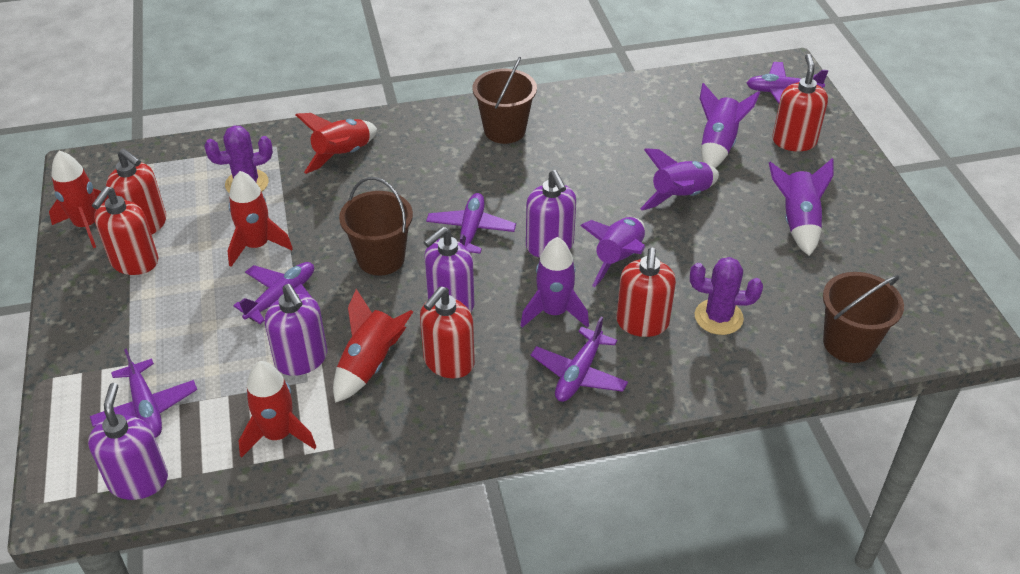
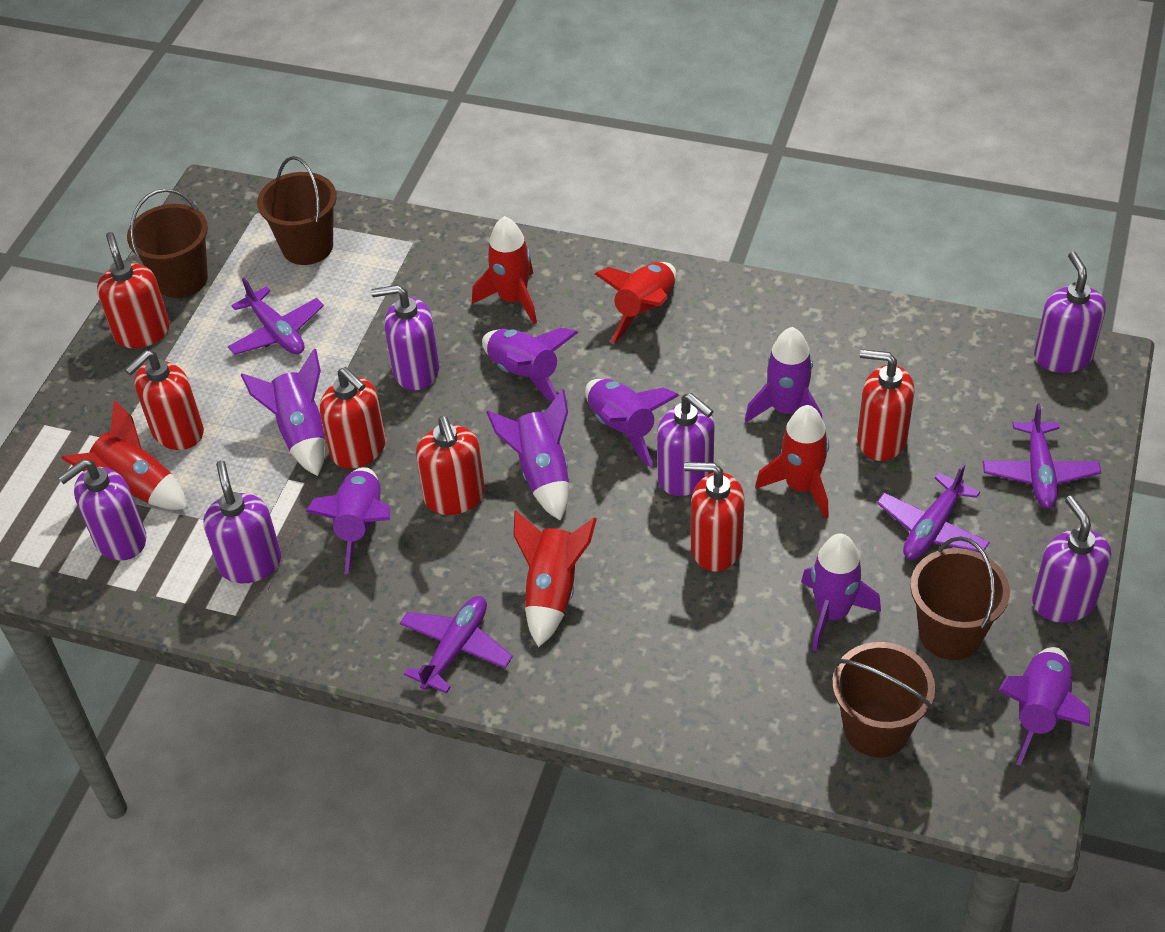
brown bucket: [339,177,413,276] [473,57,537,144] [823,272,904,363] = 3 -> [127,189,208,298] [257,156,337,265] [832,642,935,757] [910,537,1010,660] = 4
purple cactus: [204,126,273,193] [690,257,763,335] = 2 -> none = 0
purple plane: [90,348,197,438] [233,262,320,324] [426,193,516,254] [531,316,628,402] [747,62,828,104] = 5 -> [228,278,324,355] [400,596,513,693] [877,463,990,560] [983,403,1101,508] = 4
purple rocket: [520,237,589,328] [580,217,645,287] [640,148,719,210] [700,83,760,168] [769,158,834,256] = 5 -> [241,349,325,476] [305,467,391,574] [482,328,578,402] [486,389,569,521] [585,379,679,467] [745,327,822,422] [801,533,881,651] [998,647,1090,766] = 8
purple soap dispenser: [88,383,168,500] [265,284,327,376] [424,227,474,312] [526,170,576,257] = 4 -> [58,459,147,561] [203,460,281,584] [371,285,439,391] [657,393,715,496] [1032,496,1111,623] [1034,251,1106,373] = 6
red soap dispenser: [92,186,158,275] [106,148,166,235] [420,286,475,378] [616,247,676,337] [772,54,828,151] = 5 -> [97,232,170,348] [125,350,204,450] [320,367,386,469] [416,416,485,515] [684,462,745,571] [857,349,915,461] = 6

